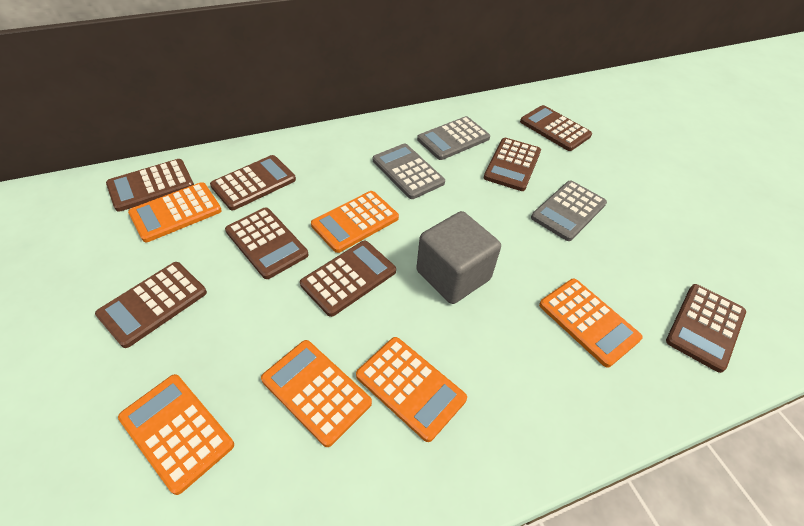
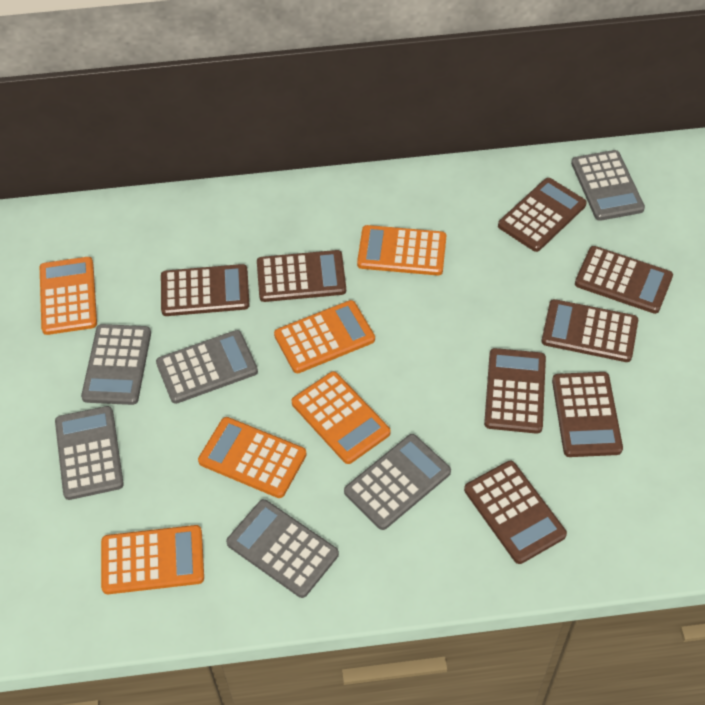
grey calculator: [373,143,445,199] [417,116,490,160] [531,181,607,241] = 3 -> [55,406,124,500] [81,324,151,405] [156,330,258,404] [226,499,339,598] [344,434,451,530] [571,150,645,221] = 6
grey cube: [416,211,501,304] = 1 -> none = 0

